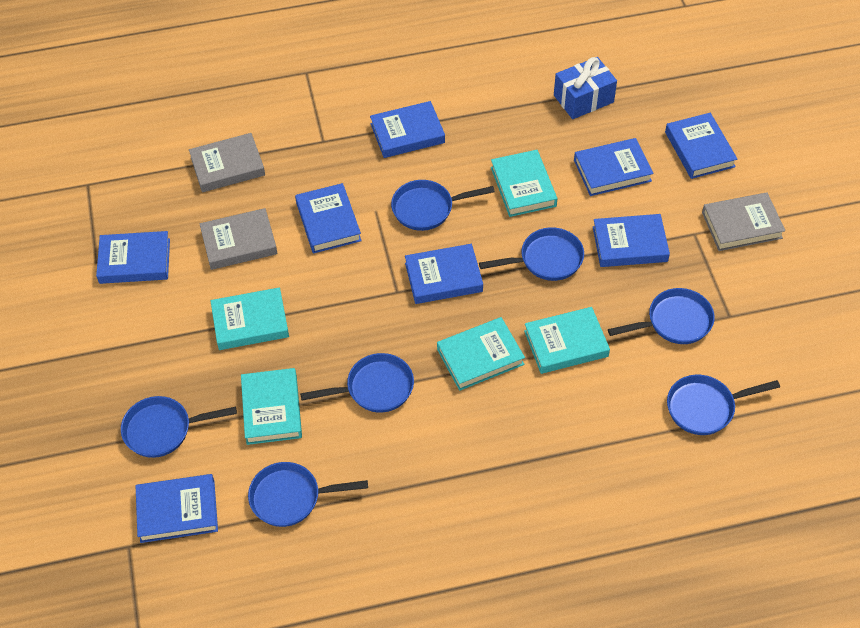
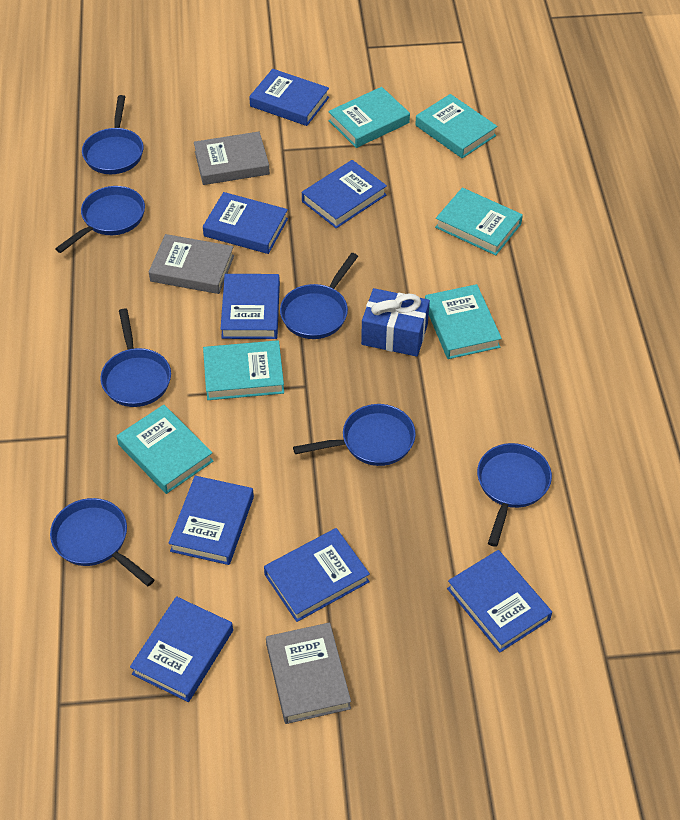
turquoise book: [211,287,289,350] [241,368,302,445] [437,317,525,391] [491,150,557,217] [524,307,610,374] = 5 -> [117,405,213,494] [203,340,284,400] [328,87,410,148] [415,94,497,158] [425,284,502,359] [435,188,523,256] = 6

